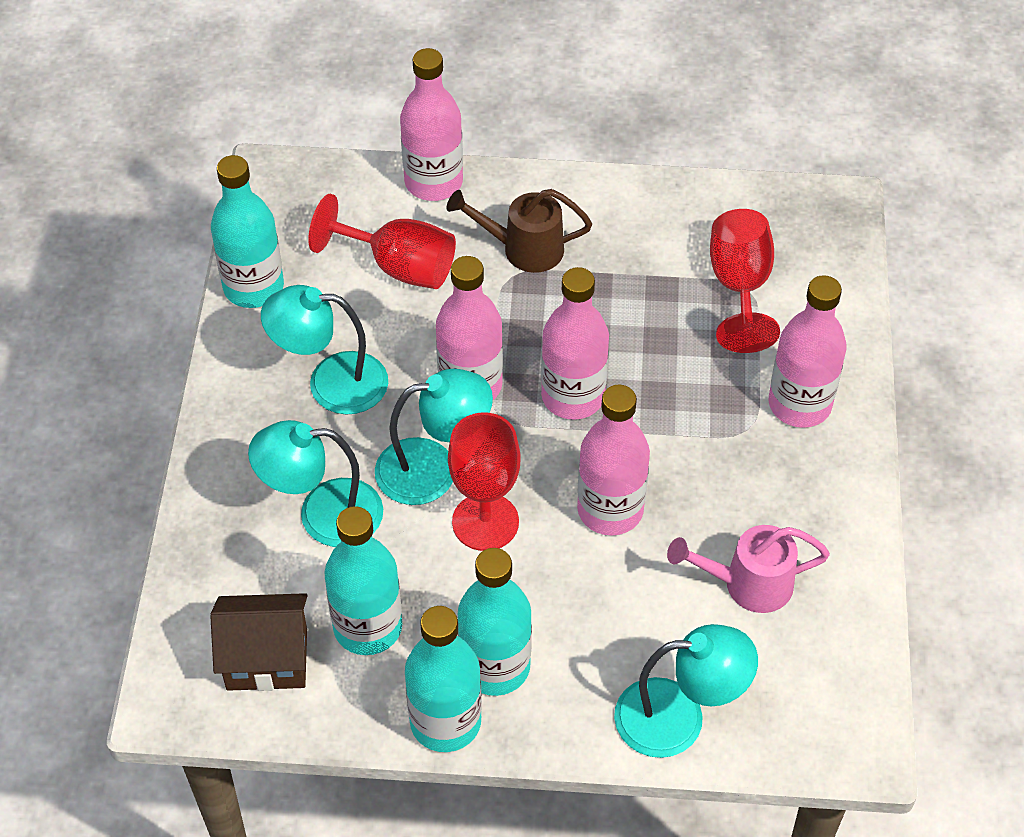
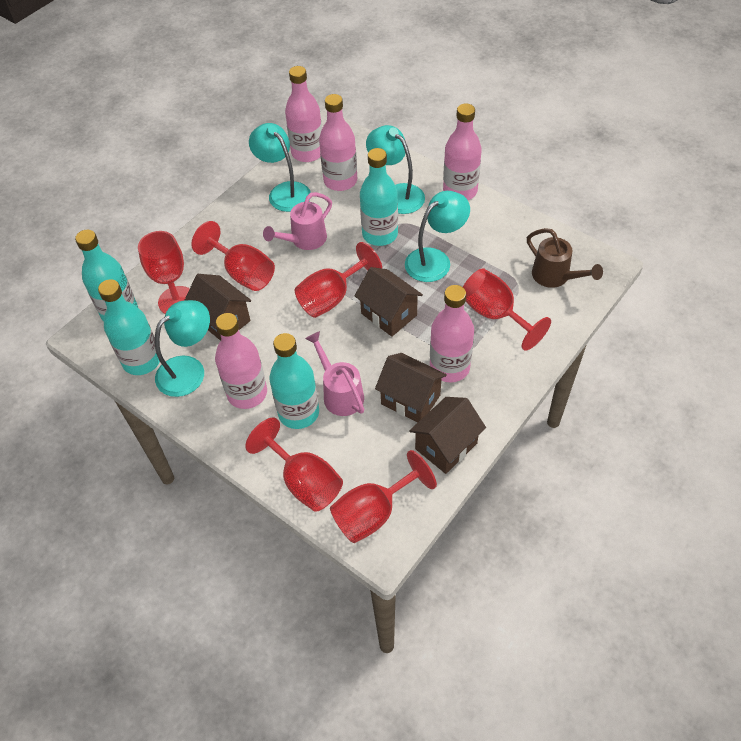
brown house: [210,593,308,691] = 1 -> [184,274,251,341] [354,267,423,337] [375,353,447,423] [409,397,486,474] = 4
pink watering can: [667,525,830,613] = 1 -> [263,192,332,250] [305,331,364,416] = 2
red goblet: [308,194,456,289] [448,412,521,551] [710,209,780,353] = 3 -> [138,231,190,314] [191,221,275,291] [245,418,343,512] [295,242,382,318] [330,450,437,543] [463,269,551,351] = 6

